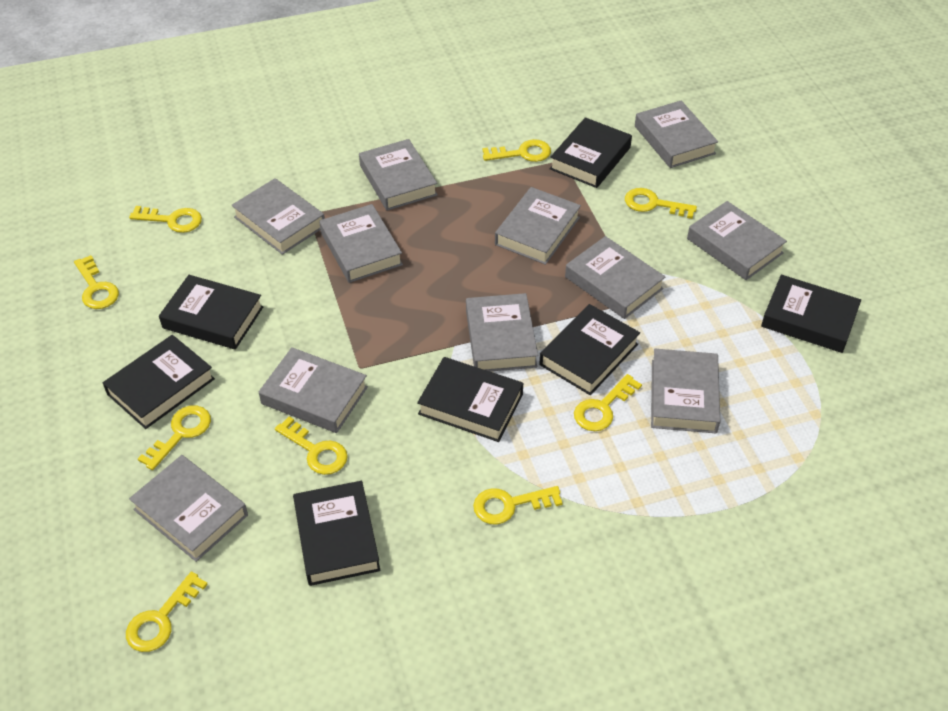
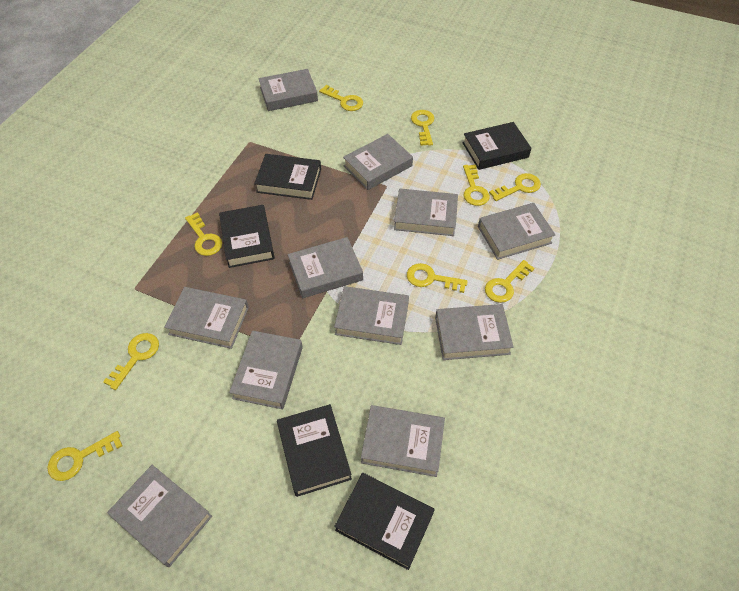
black book: [103,335,215,429] [159,275,263,350] [293,481,380,586] [417,357,523,442] [539,304,640,395] [550,117,632,188] [761,275,861,353] = 7 -> [219,205,275,268] [254,154,321,200] [277,404,352,497] [334,473,435,570] [462,122,532,170] = 5

